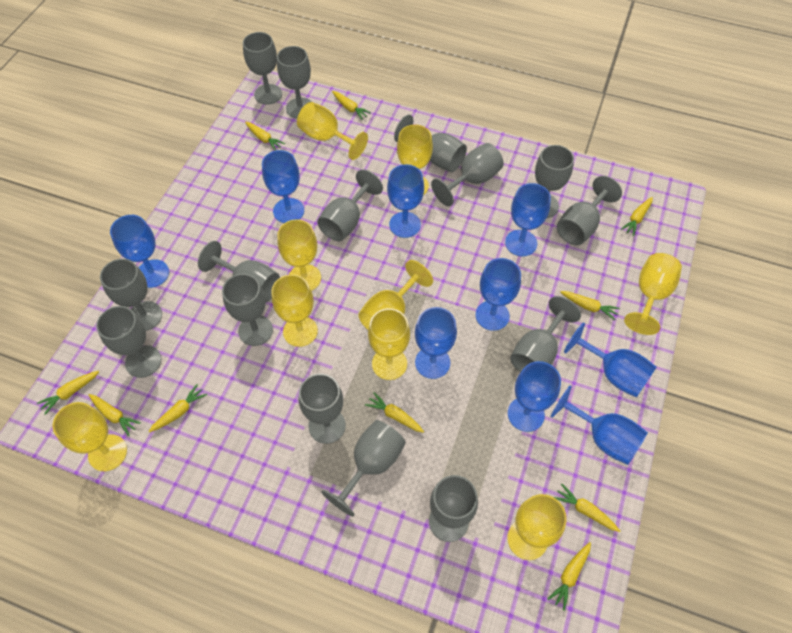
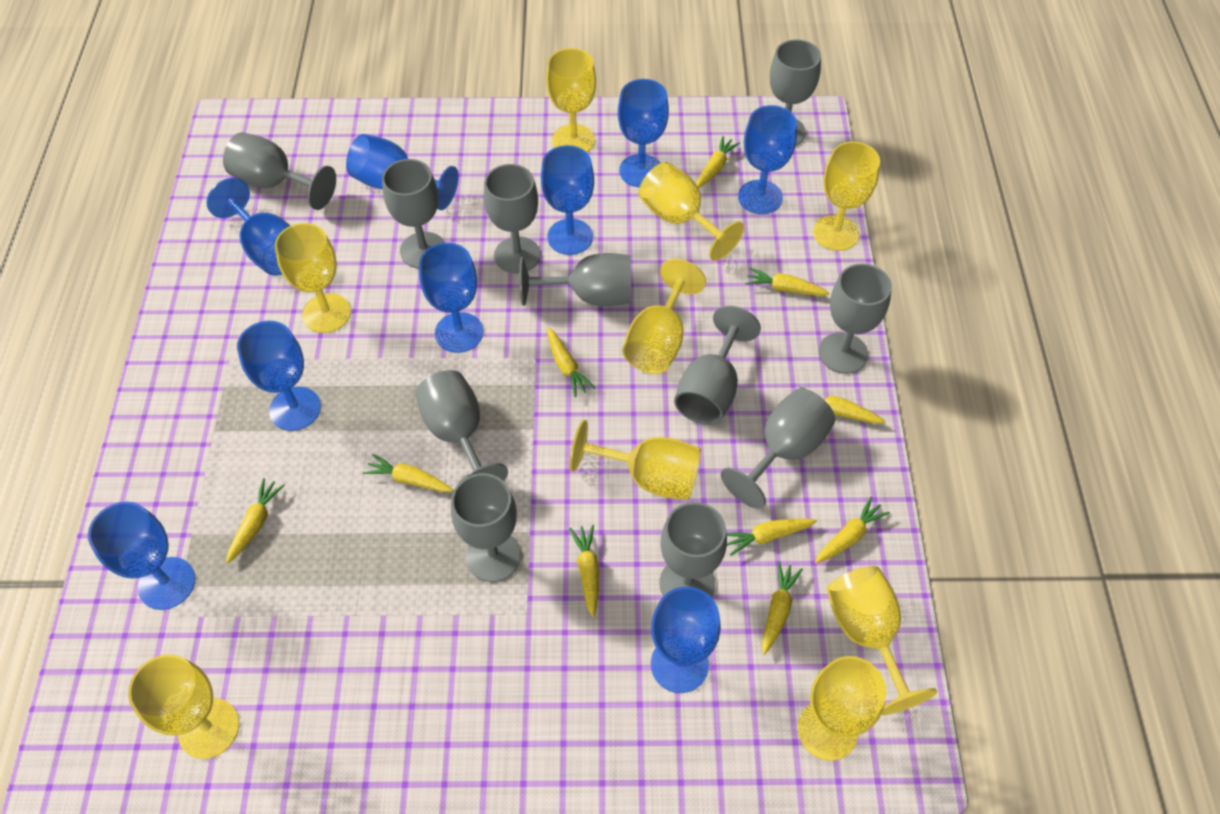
grey goblet: [96,306,161,378] [100,259,162,331] [198,241,280,303] [222,274,273,346] [243,32,282,105] [277,46,312,119] [299,373,346,444] [317,169,383,241] [321,420,406,517] [394,114,467,172] [429,475,478,542] [431,143,504,206] [510,296,581,372] [535,145,574,218] [557,176,622,245] = 15 -> [223,132,336,210] [382,159,445,268] [415,370,508,484] [451,473,521,582] [484,164,541,274] [519,253,632,306] [659,502,727,598] [674,305,761,425] [721,388,835,509] [770,39,821,145] [819,263,892,374] = 11

